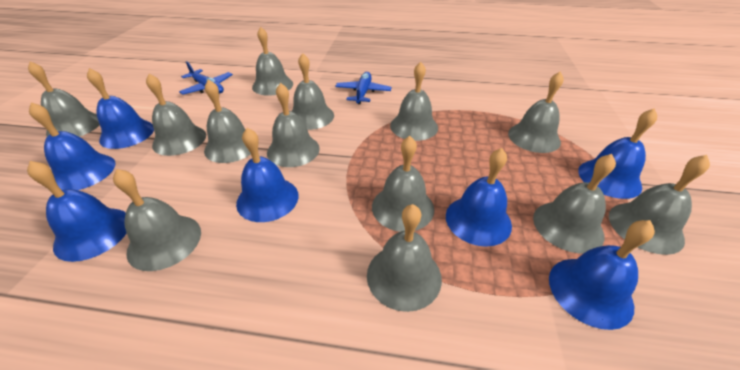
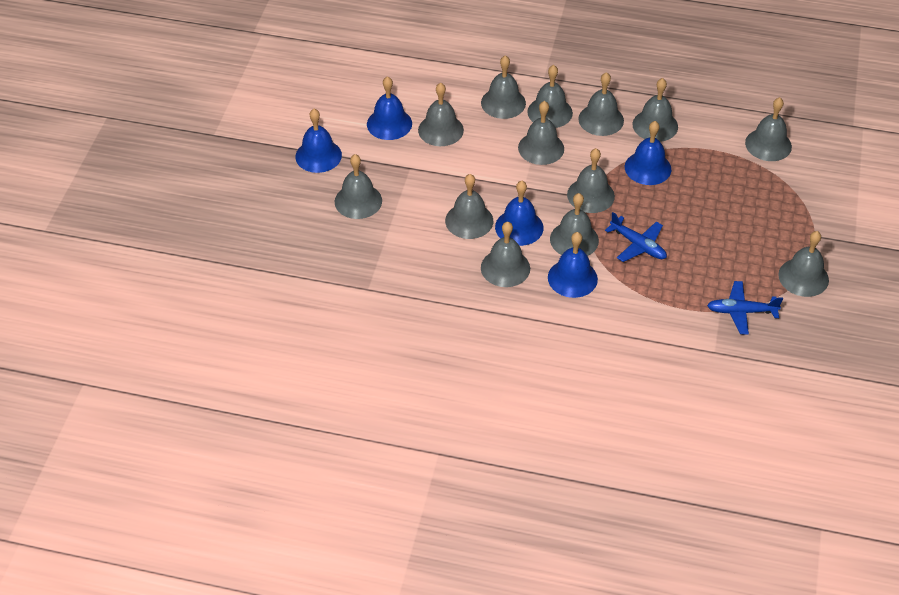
blue bell: [27,161,127,262] [29,102,116,190] [87,68,154,149] [236,128,299,222] [446,148,512,247] [549,220,655,330] [578,108,657,199] = 7 -> [296,109,342,173] [367,76,412,140] [495,181,543,246] [548,232,598,298] [625,121,671,185] = 5

